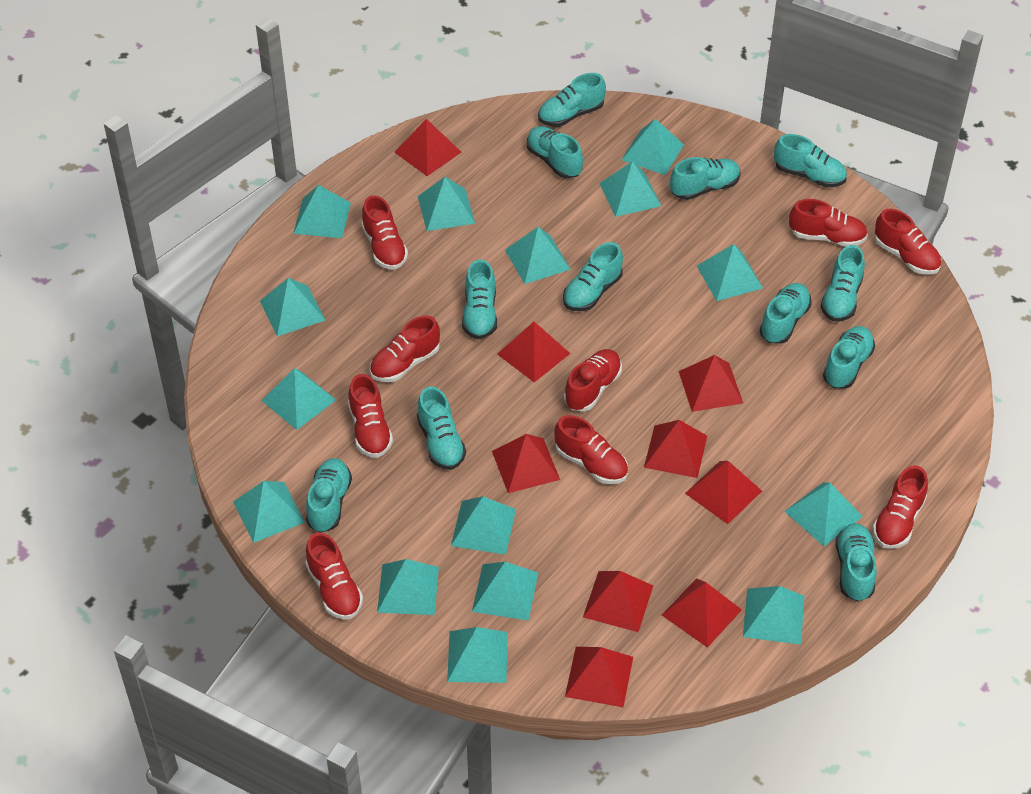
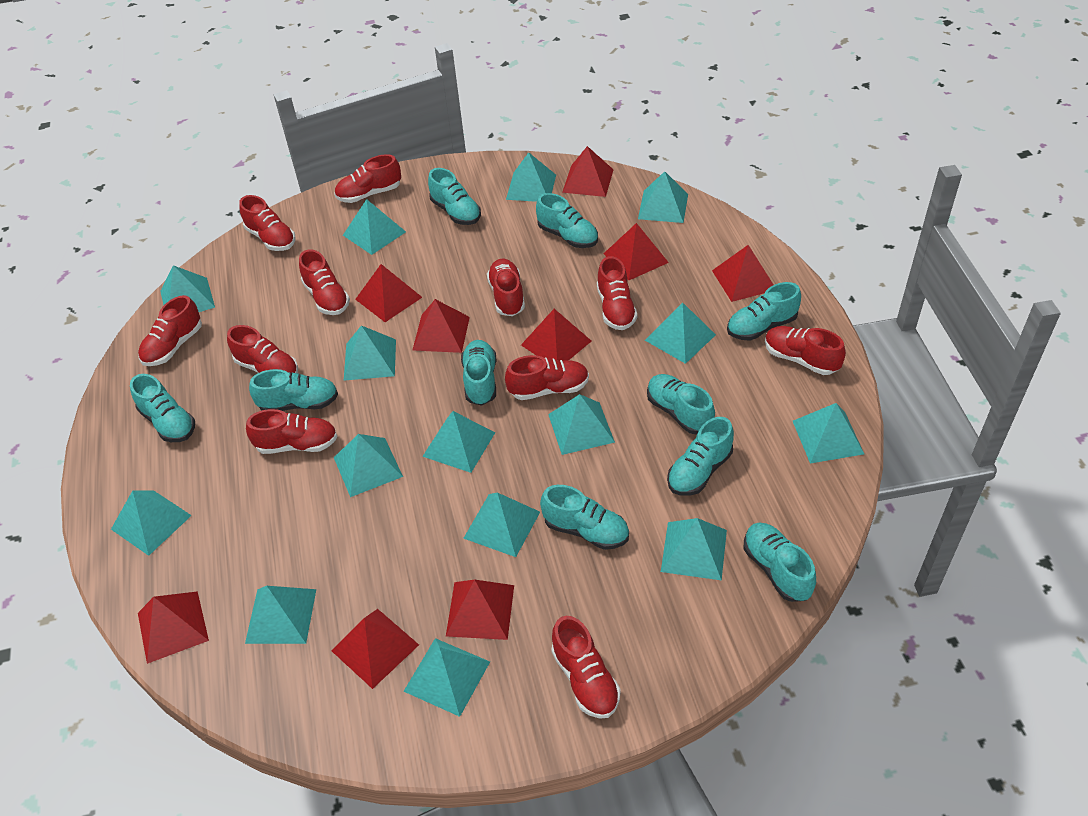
red shoe: [306,532,363,619] [348,374,393,458] [361,195,408,270] [370,315,440,382] [554,415,628,484] [564,349,622,411] [789,199,868,247] [872,465,928,549] [875,209,941,275] = 9 -> [138,295,202,366] [227,325,298,373] [239,195,296,251] [246,409,337,454] [299,249,350,315] [334,154,401,203] [487,259,525,316] [505,355,589,400] [551,616,621,719] [597,256,637,330] [765,326,846,375] = 11
turquoise shoe: [306,458,352,533] [417,386,466,470] [462,259,497,339] [527,126,583,178] [538,73,606,127] [563,242,623,311] [670,157,741,200] [760,283,812,344] [774,134,847,187] [821,245,865,321] [823,326,875,389] [836,523,877,602] = 12 -> [130,374,195,442] [249,369,338,411] [428,168,481,225] [461,340,496,406] [536,193,598,248] [540,485,629,550] [647,374,715,434] [667,417,734,496] [727,282,801,341] [744,523,816,602] = 10

